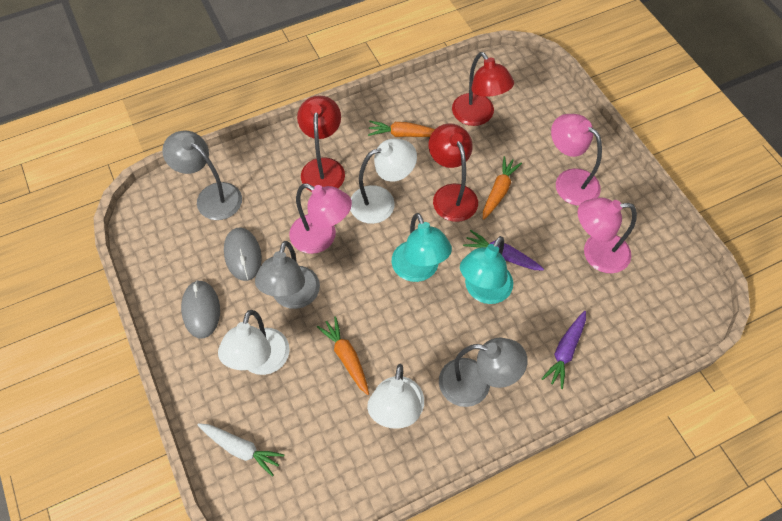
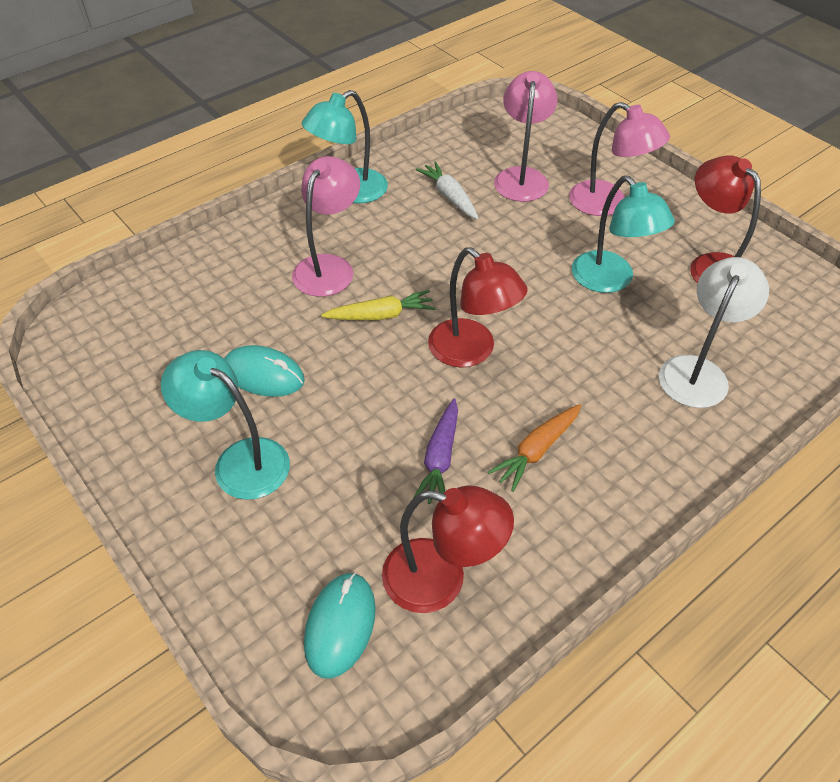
grey lamp: [162,131,242,220] [255,241,320,309] [439,338,528,407] = 3 -> none = 0
grey mouse: [181,280,220,338] [224,228,262,281] = 2 -> none = 0
orange carrot: [317,316,369,395] [368,121,435,137] [483,156,522,220] = 3 -> [488,404,581,492] = 1
purple carrot: [463,230,544,271] [542,311,586,389] = 2 -> [414,398,458,504] = 1
turquoise lamp: [392,213,452,282] [460,236,513,304] = 2 -> [161,350,290,500] [302,90,388,203] [572,176,675,293] = 3
turquoise mouse: none = 0 -> [224,345,305,397] [304,573,376,679] = 2
white lamp: [218,310,290,375] [350,138,417,224] [367,364,424,429] = 3 -> [659,257,769,408] = 1
yellow carrot: none = 0 -> [321,290,435,320] = 1

